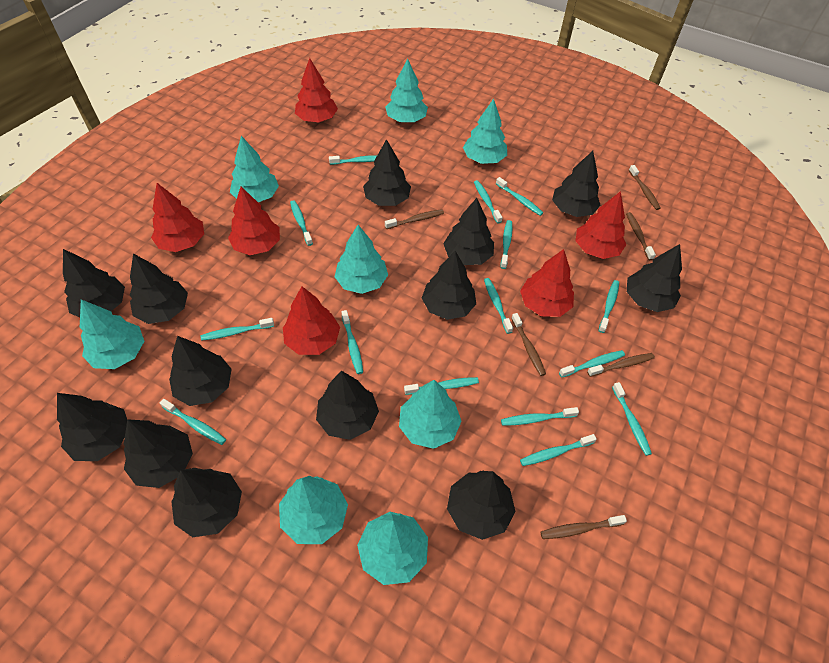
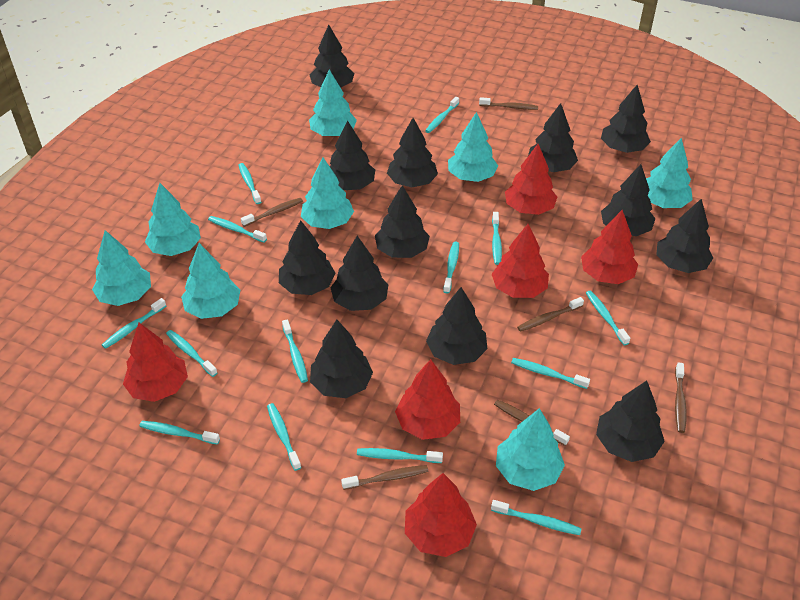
turquoise toothbrush: [160,399,226,445] [201,318,274,341] [290,200,313,246] [329,155,377,165] [341,310,363,374] [404,377,479,395] [474,180,503,224] [484,278,513,334] [496,177,543,216] [501,220,512,269] [501,407,579,426] [520,434,597,466] [559,350,625,378] [599,280,619,333] [612,382,652,456] = 15 -> [102,298,166,349] [139,421,220,445] [166,330,217,377] [208,216,267,243] [238,163,261,204] [267,403,301,471] [282,319,308,383] [357,448,443,463] [425,97,459,133] [443,242,459,294] [491,500,582,535] [492,212,502,265] [511,358,590,389] [586,291,630,345] = 14

